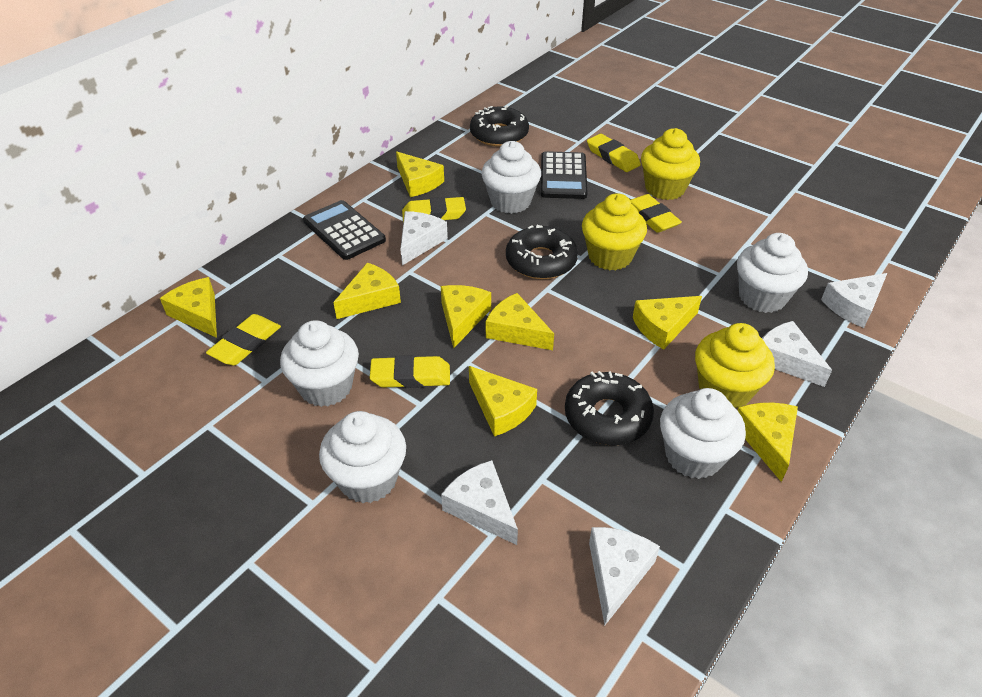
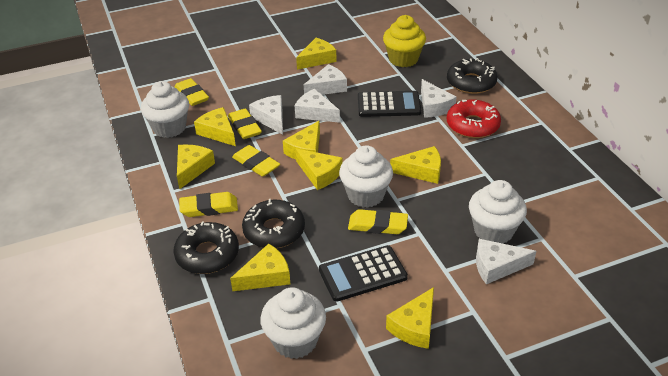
red donut: none = 0 -> [446,100,501,138] = 1
white cupcake: [280,320,359,407] [319,411,406,503] [482,141,541,214] [660,388,746,479] [737,233,808,313] = 5 -> [141,81,189,138] [260,287,326,359] [339,145,393,208] [469,180,527,244] = 4
yellow cupcake: [582,193,647,270] [641,128,700,200] [695,323,775,408] = 3 -> [383,15,426,67] = 1

